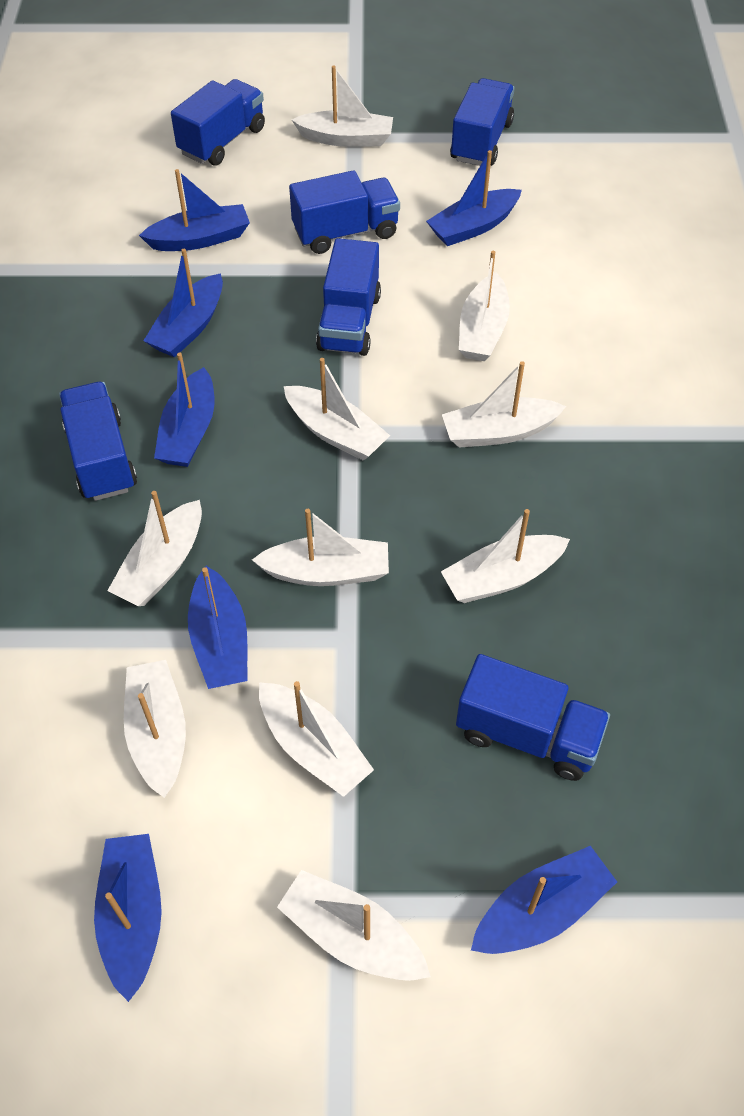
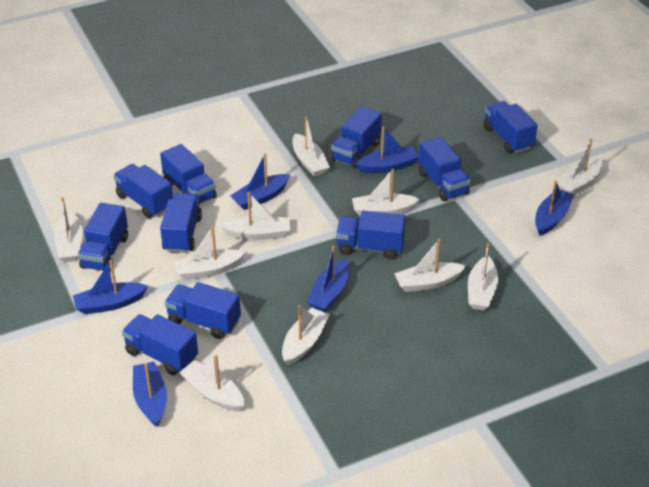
blue boat: [94,834,162,1002] [139,169,250,251] [143,249,223,357] [154,353,214,467] [188,566,248,689] [426,150,522,246] [471,846,617,954] = 7 -> [73,260,148,314] [133,362,167,427] [230,153,290,210] [307,246,349,312] [355,126,418,173] [535,180,574,236] = 6
blue truck: [59,382,137,501] [171,79,265,165] [289,170,400,254] [316,238,381,356] [450,78,515,166] [456,654,610,781] = 6 -> [78,203,128,272] [113,164,173,218] [122,314,198,375] [160,144,217,204] [160,193,202,253] [164,282,241,339] [331,106,382,168] [336,211,406,259] [418,137,471,201] [483,101,538,153] = 10

